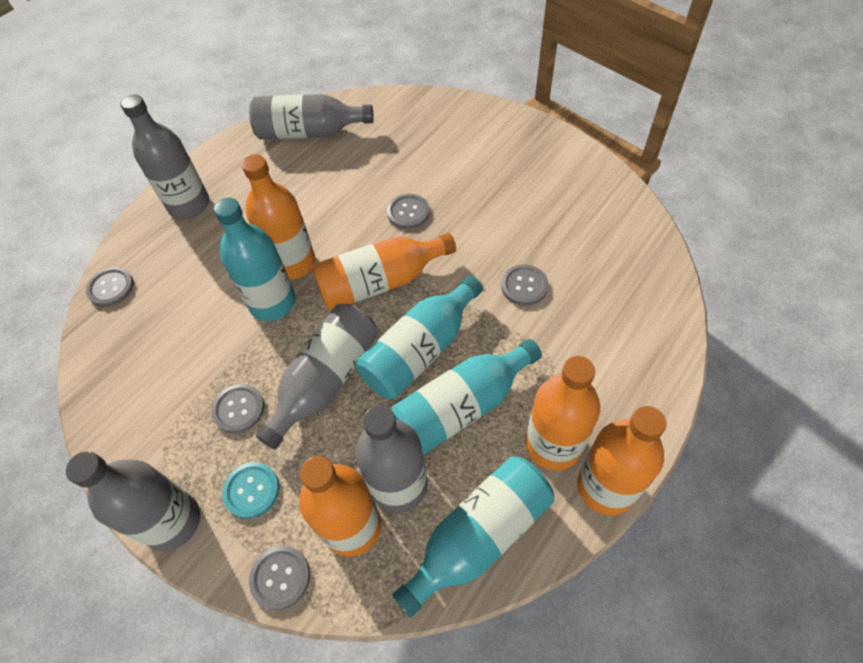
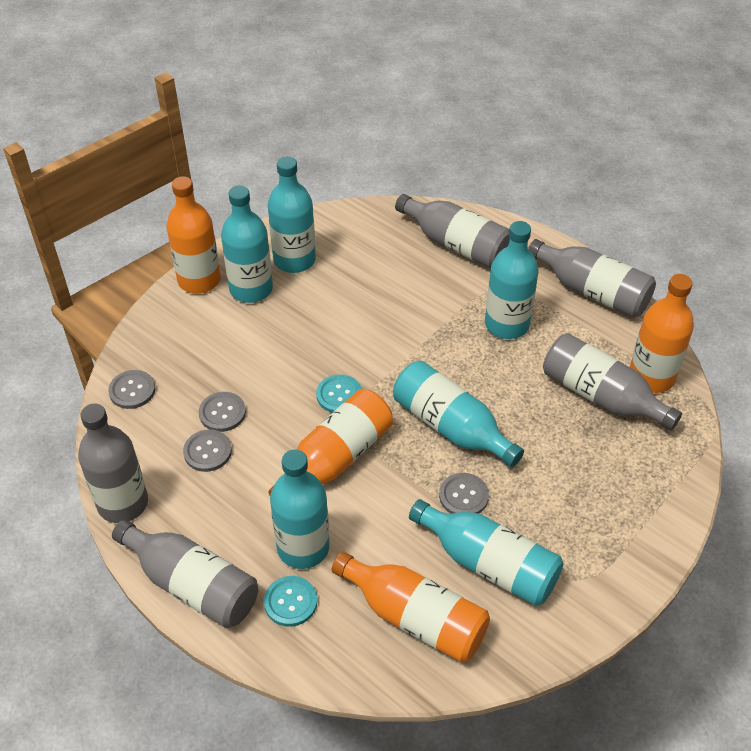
grey button: [86,267,134,307] [211,384,264,434] [249,546,310,610] [387,194,430,229] [501,265,548,306] = 5 -> [108,370,155,409] [183,429,232,472] [199,392,246,432] [439,473,489,514] = 4
orange bottle: [242,154,315,280] [299,456,381,557] [312,233,456,310] [526,356,600,471] [577,406,667,516] = 5 -> [166,176,221,293] [268,389,393,495] [332,551,490,663] [630,274,694,393] = 4
turquoise bottle: [214,198,295,321] [357,275,483,399] [392,339,542,455] [392,456,554,618] = 4 -> [221,185,273,303] [268,156,316,273] [270,449,330,569] [393,361,524,467] [409,499,563,606] [485,221,539,339] = 6
turquoise button: [222,462,279,519] = 1 -> [264,576,317,627] [316,374,362,413] = 2

